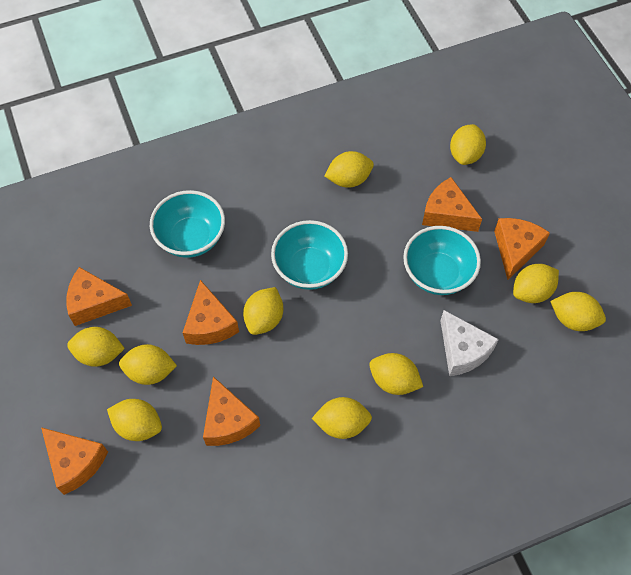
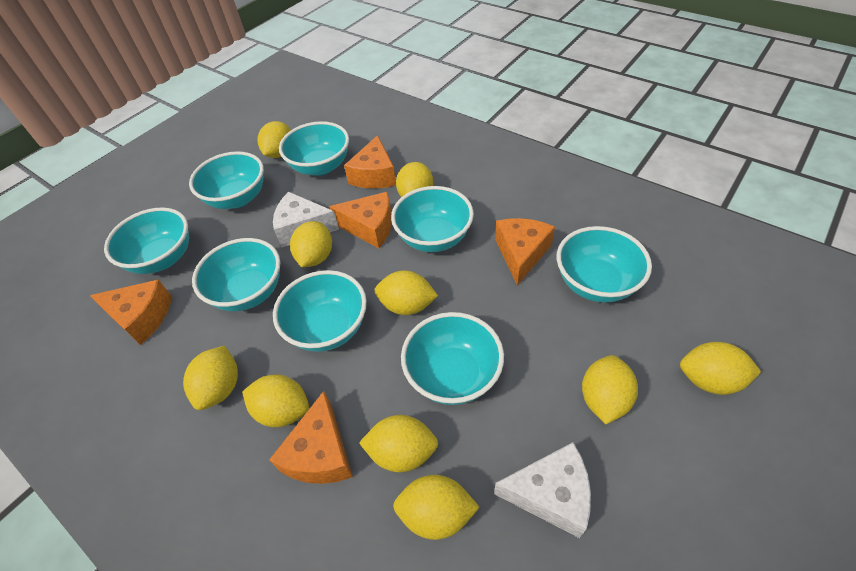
orange cheese: [41,427,108,495] [66,267,132,326] [183,280,239,345] [203,376,260,446] [422,177,482,232] [494,218,550,280] = 6 -> [90,280,172,345] [269,391,353,484] [329,192,392,248] [344,135,396,189] [495,218,555,286] = 5
turquoise bowl: [150,190,225,258] [271,220,348,290] [403,226,481,295] = 3 -> [104,208,189,274] [189,151,264,209] [192,238,280,311] [273,270,367,352] [279,121,349,176] [391,186,474,252] [401,312,504,405] [557,226,652,303] = 8
white cheese: [440,310,499,376] = 1 -> [273,192,339,247] [494,442,591,538] = 2

